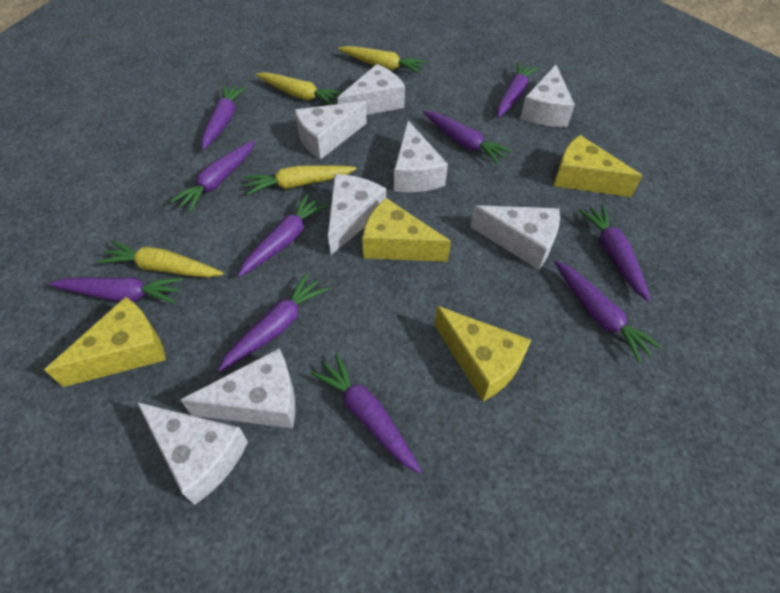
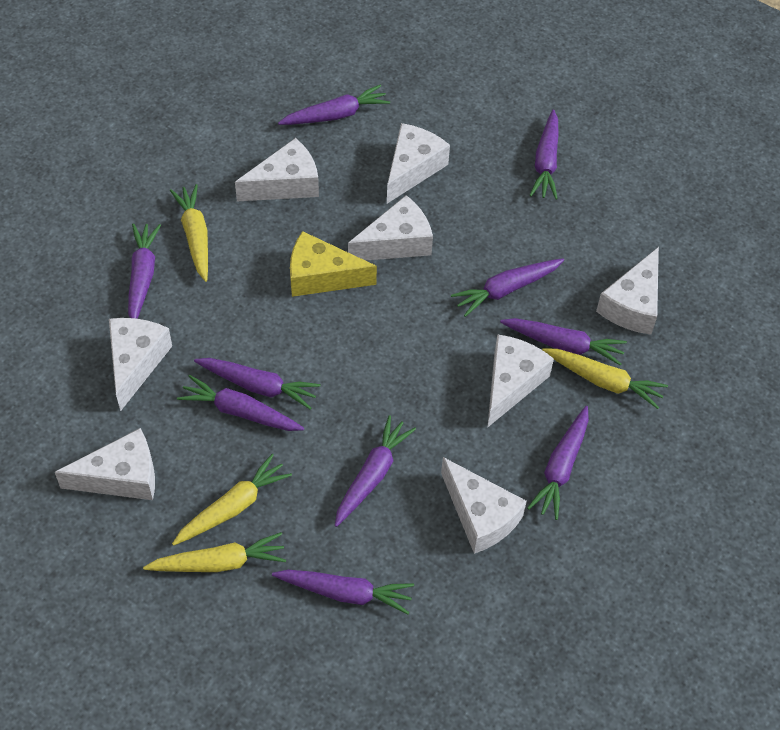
yellow cheese: [45,297,166,387] [362,198,451,262] [434,306,531,401] [554,135,642,197] = 4 -> [290,231,377,297] = 1

